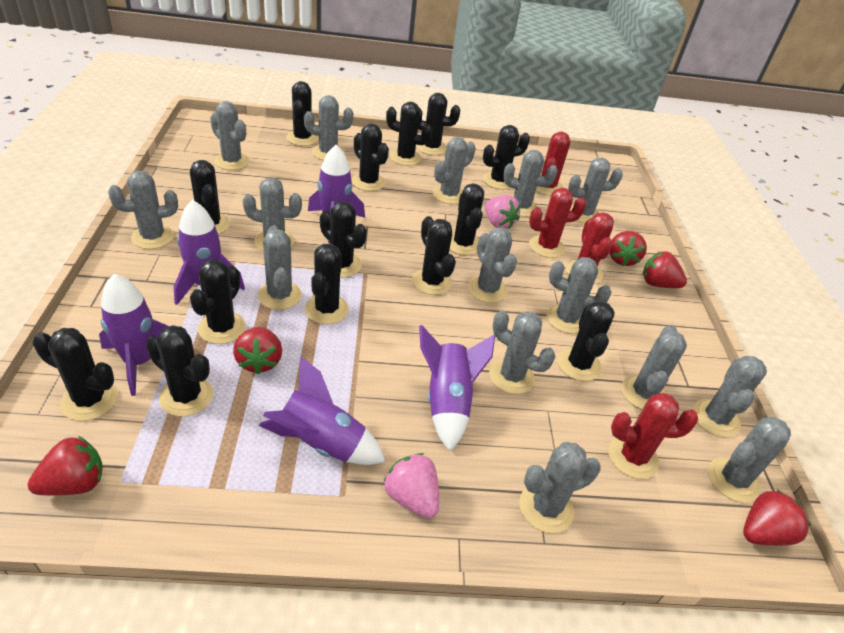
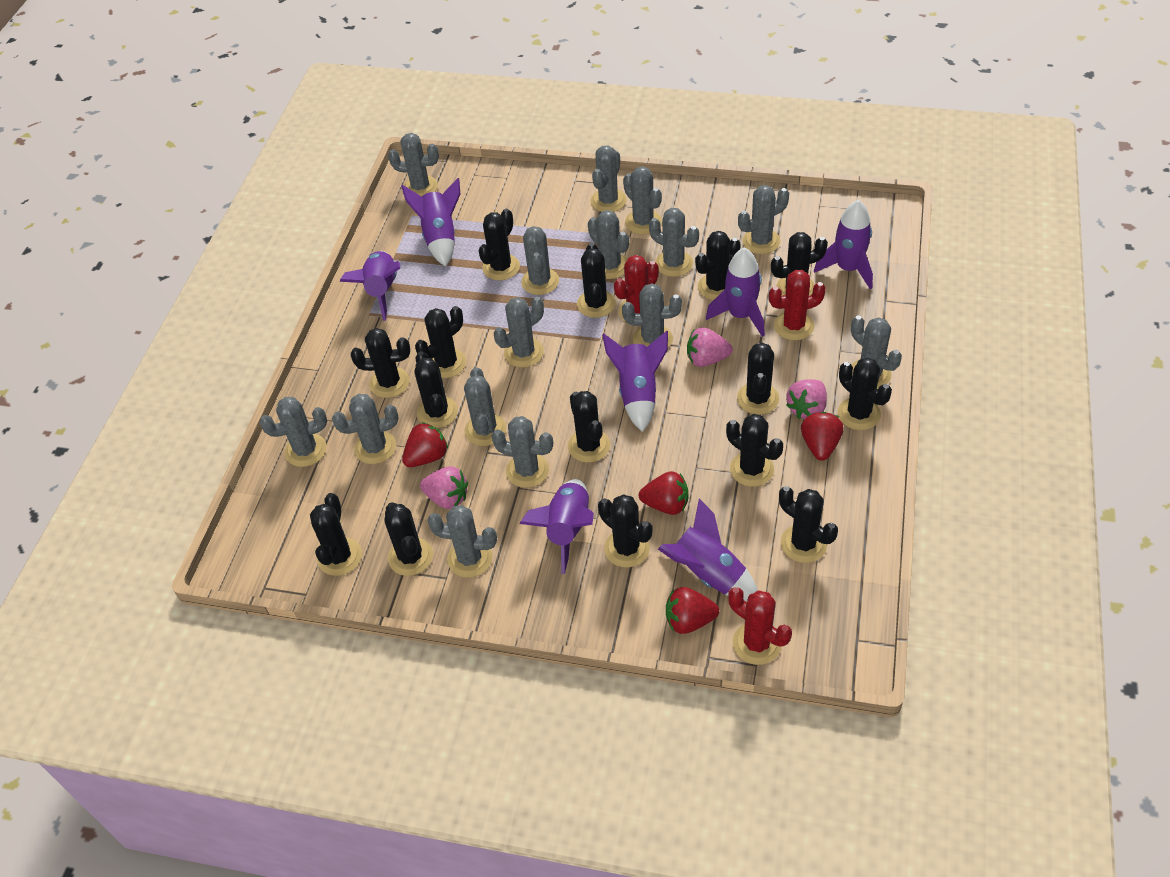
black cactus: [32,328,118,421] [146,325,213,417] [190,160,230,234] [190,259,246,344] [286,81,318,146] [305,244,349,324] [320,201,367,278] [352,123,389,191] [386,102,432,166] [412,216,456,295] [417,93,460,155] [450,183,484,255] [483,125,530,190] [557,301,615,381] = 14 -> [310,493,362,576] [351,328,410,398] [385,502,433,576] [415,306,466,378] [415,351,458,428] [479,209,520,280] [568,391,610,463] [577,243,616,318] [598,494,653,568] [695,231,741,300] [726,414,783,487] [737,343,779,415] [771,232,828,296] [779,486,838,563] [838,357,892,430] = 15
pink strawberry: [383,453,439,518] [485,195,520,229] = 2 -> [420,466,468,509] [687,327,733,367] [786,379,827,419] = 3
purple rocket: [99,274,169,396] [174,200,245,305] [259,357,386,465] [308,145,365,243] [419,325,495,451] = 5 -> [340,251,400,321] [401,178,460,267] [520,479,594,574] [602,331,668,432] [658,498,758,601] [706,247,765,337] [814,200,873,289] = 7
red cactus: [529,188,586,258] [536,132,570,196] [565,212,614,284] [608,393,698,479] = 4 -> [614,255,659,322] [728,587,792,665] [769,270,826,340] = 3
red strawberry: [28,436,103,496] [233,327,282,375] [610,231,647,266] [643,251,687,288] [743,490,811,546] = 5 -> [402,422,448,467] [639,471,689,515] [666,587,719,634] [801,412,844,461] = 4

